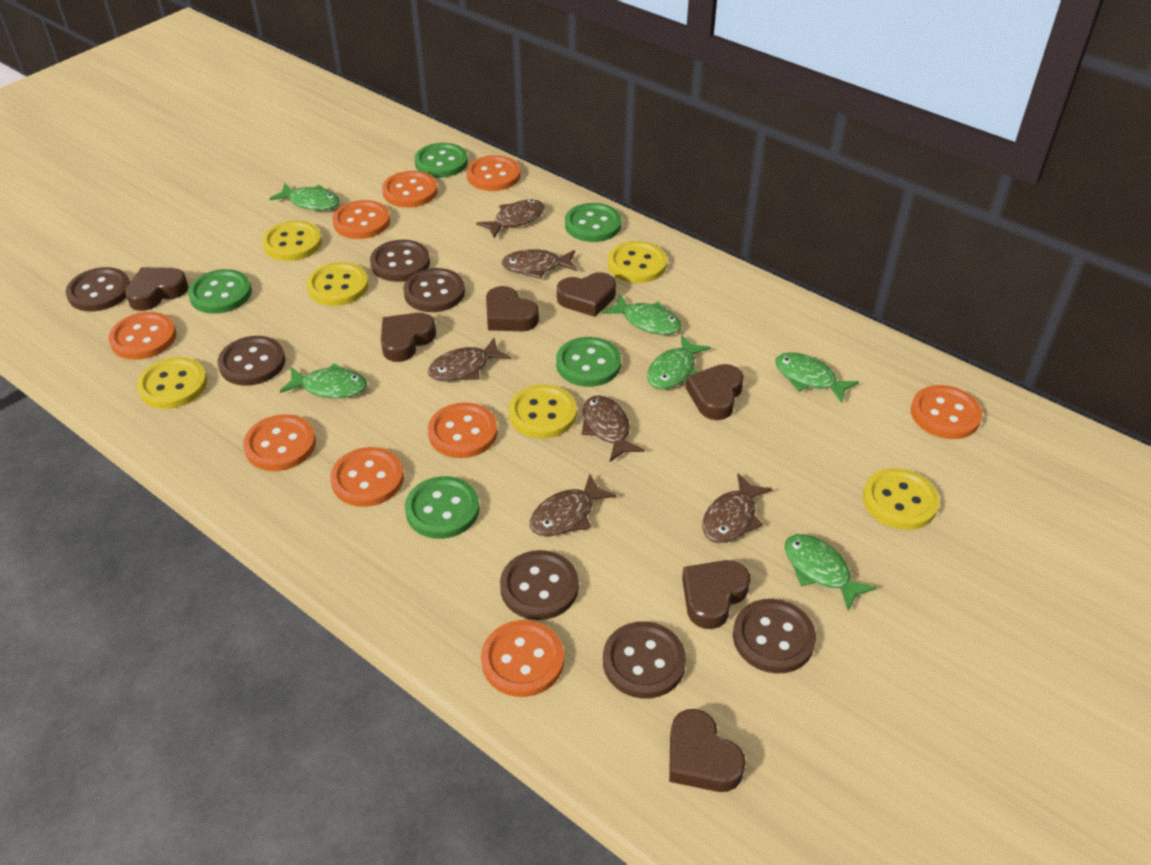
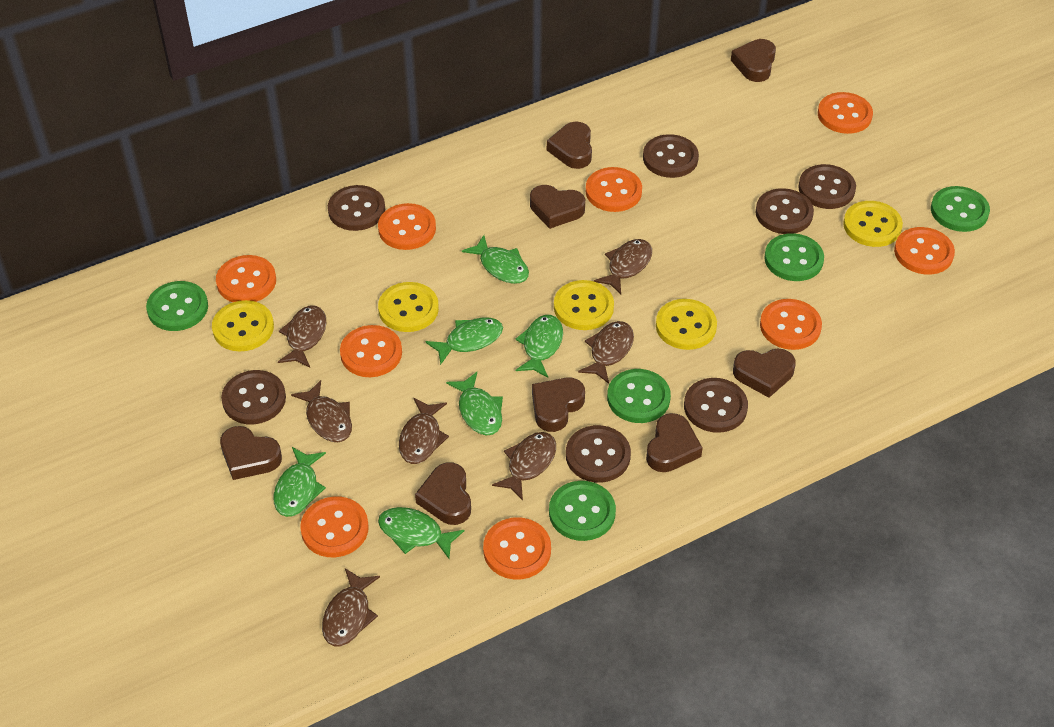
brown fish: [428,338,511,381] [476,199,545,238] [502,249,578,279] [530,474,617,537] [582,395,645,462] [702,473,773,543] = 6 -> [278,305,326,368] [291,380,352,442] [322,568,380,646] [399,398,449,464] [492,432,556,501] [578,321,634,384] [594,239,652,294] = 7
brown heart: [125,267,188,311] [381,313,436,362] [486,286,539,331] [557,272,616,317] [669,709,746,792] [682,560,750,629] [686,364,744,420] = 7 -> [220,426,282,480] [415,462,471,525] [530,185,585,229] [532,378,585,432] [547,122,592,169] [646,413,703,472] [731,39,776,82] [733,348,796,398] = 8
yellow button: [137,357,207,409] [262,221,322,261] [307,262,368,306] [509,384,577,439] [608,241,667,283] [863,468,940,530] = 6 -> [212,300,274,351] [378,282,439,332] [554,280,614,330] [656,299,717,350] [843,201,903,247] = 5

